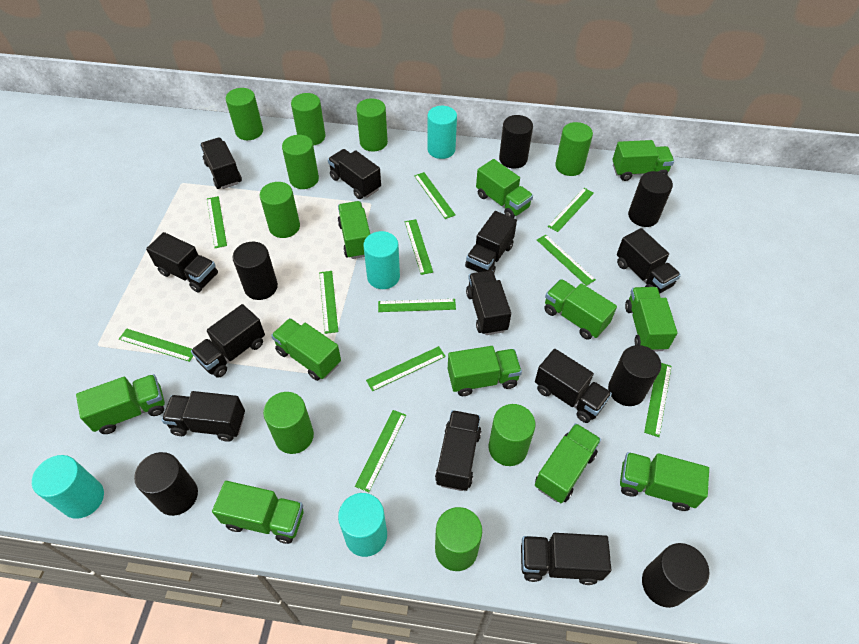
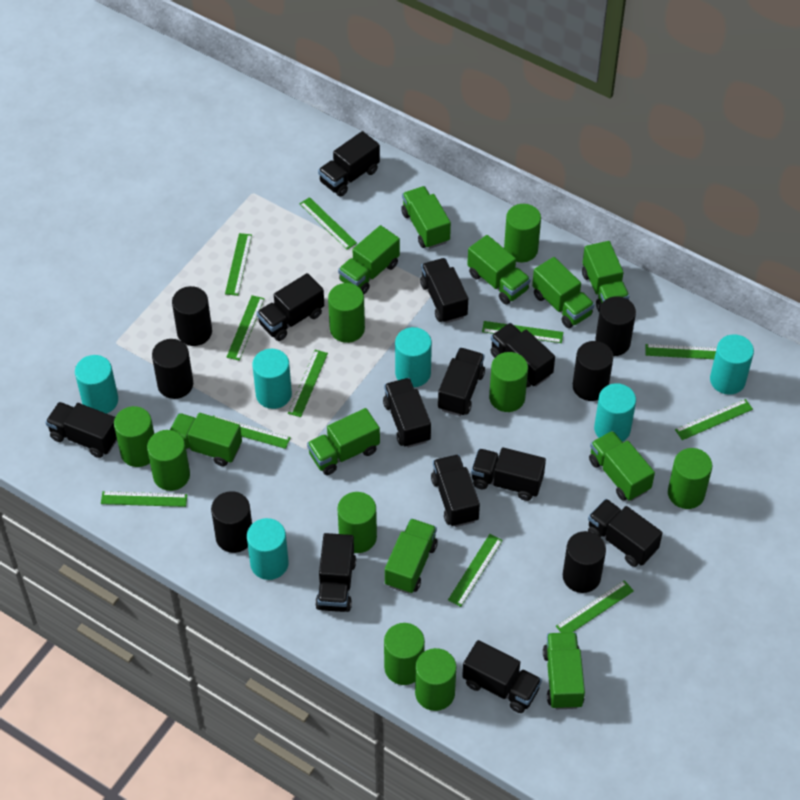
black truck: [146,232,218,292] [162,391,245,442] [191,304,265,378] [200,138,242,189] [328,149,381,199] [435,410,481,491] [465,211,517,273] [466,270,511,335] [521,533,611,585] [535,349,612,423] [617,228,681,294] = 11 -> [45,402,117,458] [257,273,324,341] [315,533,356,612] [318,131,380,197] [383,378,431,448] [420,258,468,323] [431,454,480,527] [438,348,485,416] [462,640,542,713] [471,447,546,501] [490,323,555,387] [588,499,663,567] = 12
green truck: [76,374,165,434] [212,481,304,544] [271,318,341,381] [338,201,370,259] [448,346,522,396] [476,159,533,218] [535,423,601,503] [544,279,617,340] [612,140,674,181] [620,452,709,511] [625,287,677,351] = 11 -> [170,413,242,466] [307,408,380,475] [338,225,400,294] [385,518,438,594] [401,186,451,249] [467,235,531,305] [532,257,595,328] [543,632,585,709] [582,241,629,311] [589,431,655,501] = 10
turquoise cylinder: [32,455,104,519] [338,493,387,557] [363,231,400,289] [427,106,457,159] = 4 -> [75,355,118,414] [247,518,289,580] [252,349,292,409] [395,327,432,387] [594,383,636,442] [710,334,754,395] = 6

